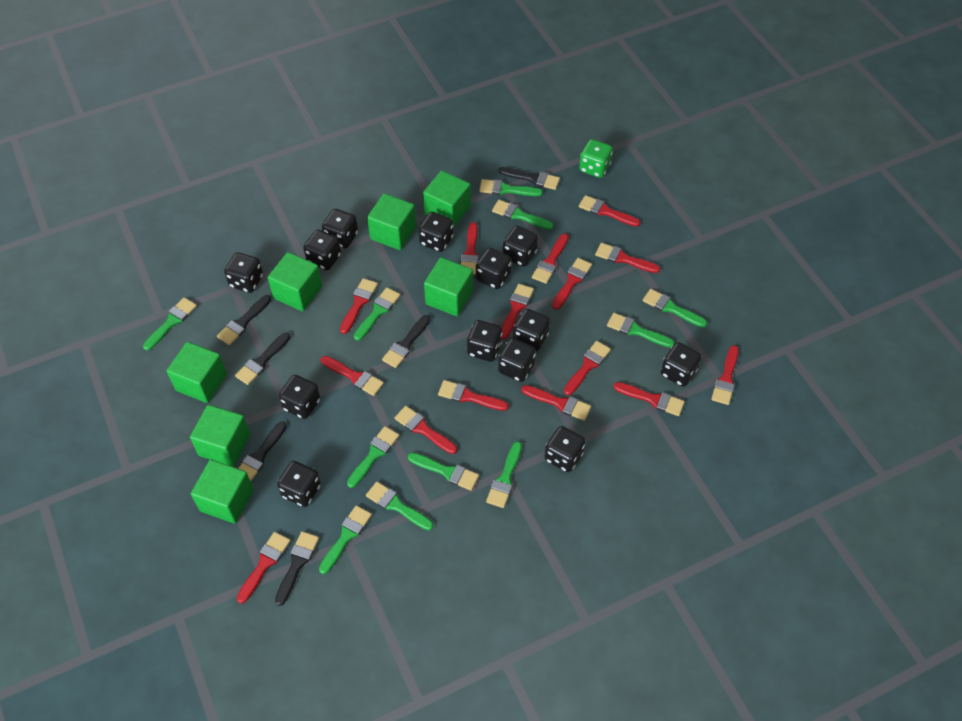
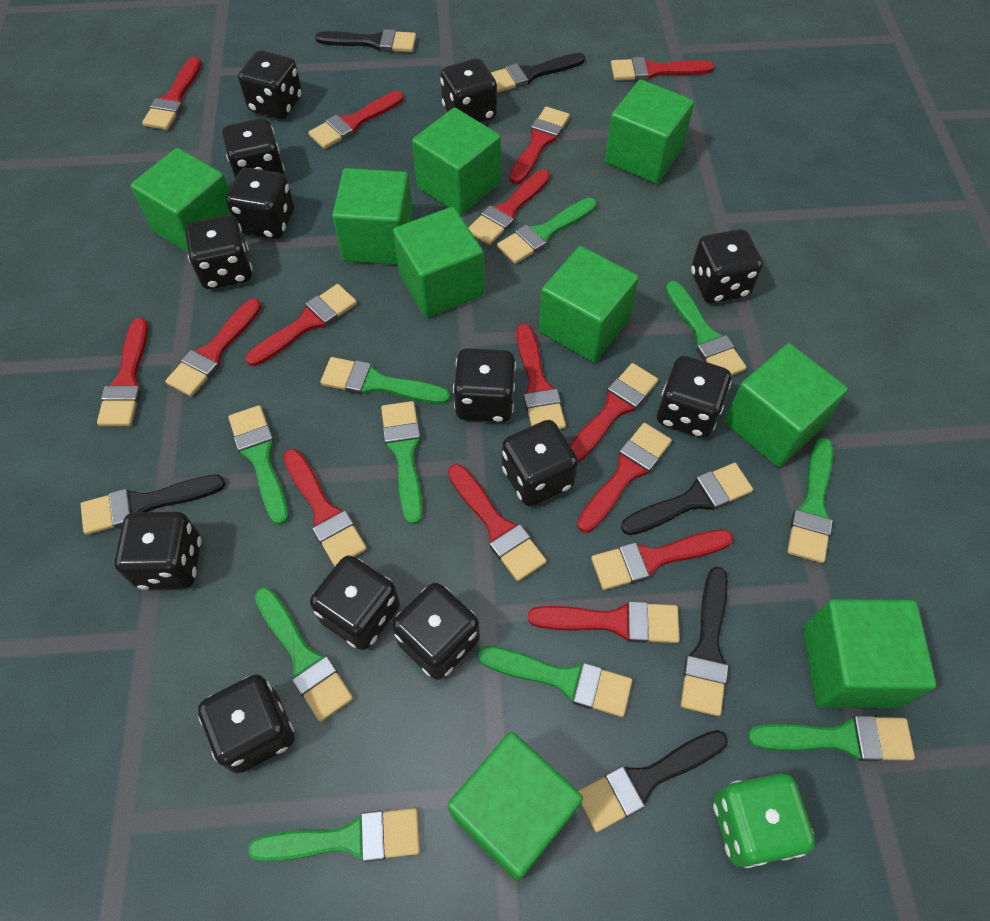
green brush: [143,298,197,350] [319,505,372,574] [347,426,399,488] [354,288,400,341] [366,482,433,531] [408,453,479,491] [480,179,543,196] [486,441,522,508] [492,200,554,230] [607,313,674,348] [643,289,707,327] = 11 -> [228,405,289,525] [248,808,420,862] [255,587,353,722] [320,357,450,404] [381,401,423,525] [478,646,632,717] [497,198,597,264] [665,281,747,376] [748,715,915,761] [787,437,833,563] = 10
green cube: [167,342,227,403] [190,405,250,467] [191,459,254,524] [268,252,322,311] [367,193,416,250] [423,171,471,227] [424,257,473,316] = 7 -> [130,148,231,253] [332,168,414,265] [393,207,484,318] [412,108,501,215] [448,732,583,881] [539,246,639,362] [605,80,694,184] [724,343,848,467] [803,599,936,708] = 9

